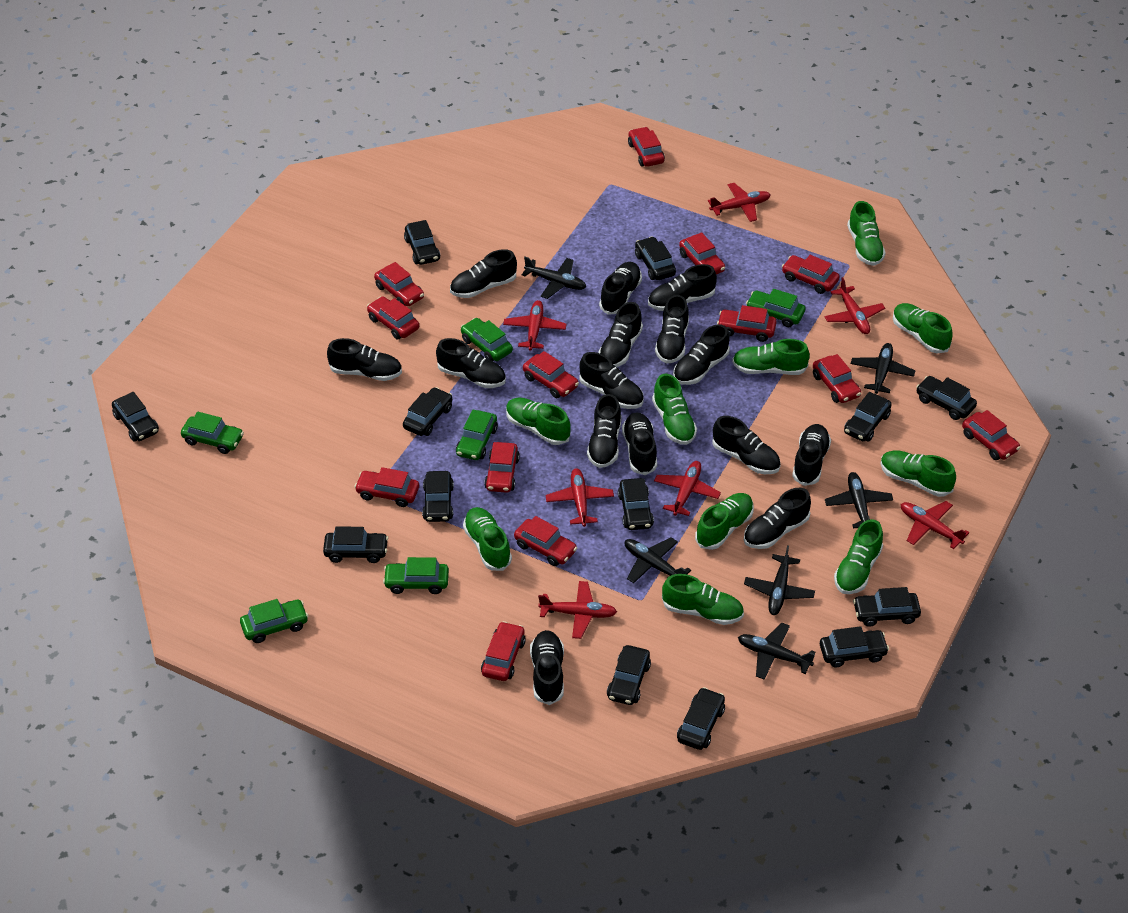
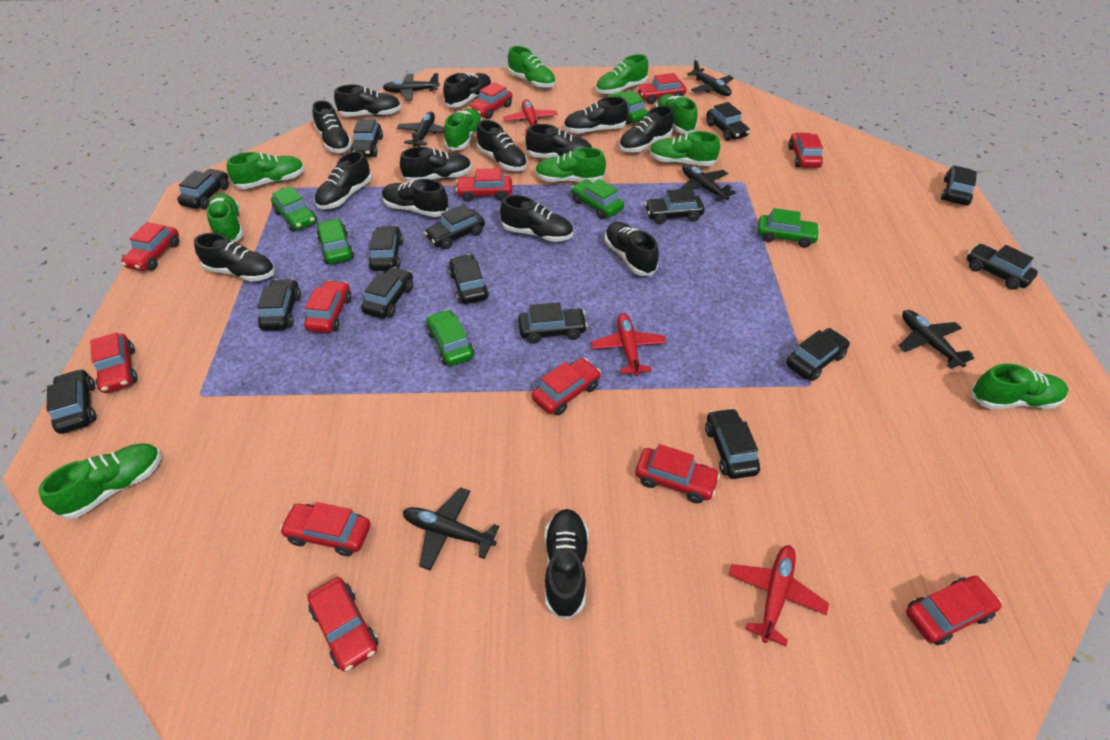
black car: [112,392,159,442] [323,526,388,563] [403,387,452,436] [404,220,440,265] [422,471,454,522] [607,645,651,705] [618,478,654,530] [635,236,676,280] [677,687,725,750] [820,626,889,667] [844,392,892,442] [853,587,921,627] [916,376,977,420] = 13 -> [47,369,96,434] [177,169,229,209] [257,279,301,331] [350,119,383,157] [361,267,413,318] [368,226,403,271] [424,204,485,249] [449,254,489,304] [518,302,588,344] [645,188,705,224] [705,408,760,479] [706,102,750,141] [786,328,850,381] [941,166,977,206] [967,244,1038,290] = 15
black shoe: [327,338,402,381] [436,338,506,388] [450,249,517,298] [530,630,564,705] [579,352,644,409] [587,394,621,468] [599,262,642,315] [599,302,643,367] [622,412,657,475] [648,264,717,311] [655,295,689,364] [673,324,730,385] [712,416,781,474] [744,488,811,549] [792,424,831,486] = 15 -> [194,233,275,282] [312,100,352,153] [315,151,372,209] [334,84,401,117] [382,179,448,217] [400,147,472,182] [443,72,492,107] [477,120,527,171] [500,195,573,242] [525,124,592,158] [544,509,589,620] [563,97,628,134] [605,222,659,276] [619,106,674,152] = 14
red car: [355,467,419,507] [367,296,419,339] [374,262,424,306] [481,621,526,681] [484,442,520,493] [514,516,577,566] [523,351,579,398] [628,127,665,167] [679,232,725,274] [717,305,777,342] [782,255,840,294] [813,354,861,403] [962,410,1021,460] = 13 -> [90,332,138,393] [121,222,180,271] [279,502,371,556] [304,280,352,333] [308,577,378,672] [456,168,512,202] [468,82,513,119] [532,358,601,415] [635,444,720,504] [637,73,686,104] [788,133,823,168] [906,576,1002,645] = 12
red plane: [503,300,567,351] [538,581,617,639] [546,468,614,527] [654,461,721,516] [708,183,771,222] [825,277,885,334] [901,501,969,549] = 7 -> [503,99,557,132] [591,313,667,376] [729,545,829,646] = 3

